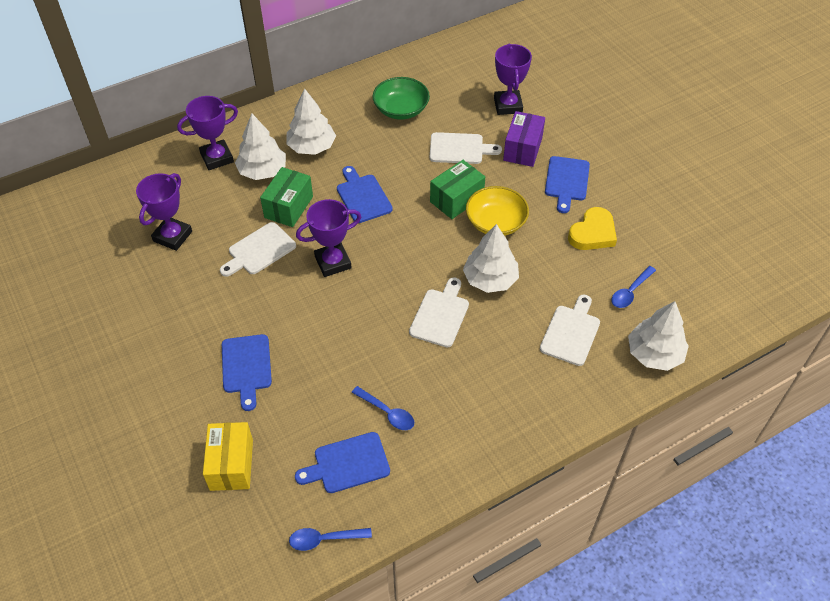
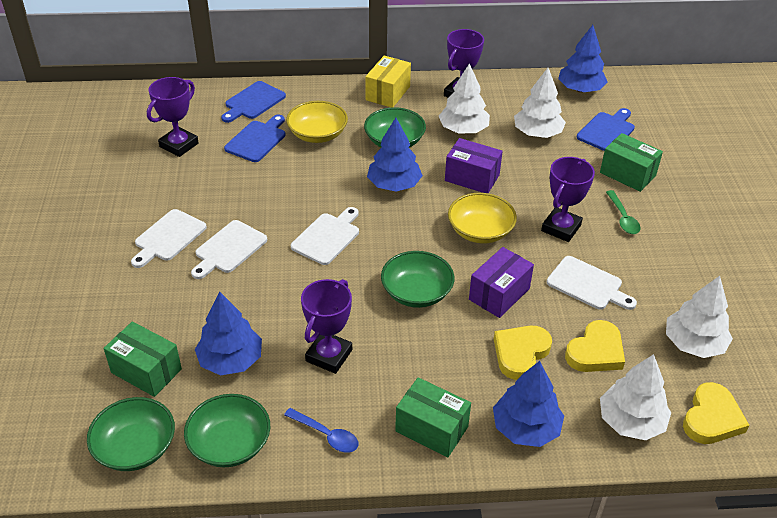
blue cutting board: [222,334,272,411] [295,432,390,493] [337,166,393,223] [545,156,590,213] = 4 -> [221,81,286,123] [224,115,286,162] [577,108,635,151] = 3
blue spoon: [289,528,372,551] [351,386,414,430] [612,266,656,308] = 3 -> [284,408,358,453] = 1
blue tree: none = 0 -> [195,291,262,375] [367,118,423,192] [493,361,564,447] [558,25,608,92] = 4
green bowl: [373,77,430,120] = 1 -> [87,397,175,471] [184,394,270,467] [364,107,426,148] [381,251,454,308] = 4
green box: [260,167,313,227] [430,160,485,219] = 2 -> [104,322,182,397] [395,377,471,457] [600,133,663,192] = 3
green spoon: none = 0 -> [606,190,641,234] = 1
purple box: [503,111,545,167] = 1 -> [445,138,503,193] [469,247,534,318] = 2
yellow bowl: [466,186,529,236] = 1 -> [286,101,348,143] [448,193,517,244] = 2
yellow heart: [568,207,617,250] = 1 -> [494,326,552,380] [565,320,625,372] [683,382,749,444] = 3

